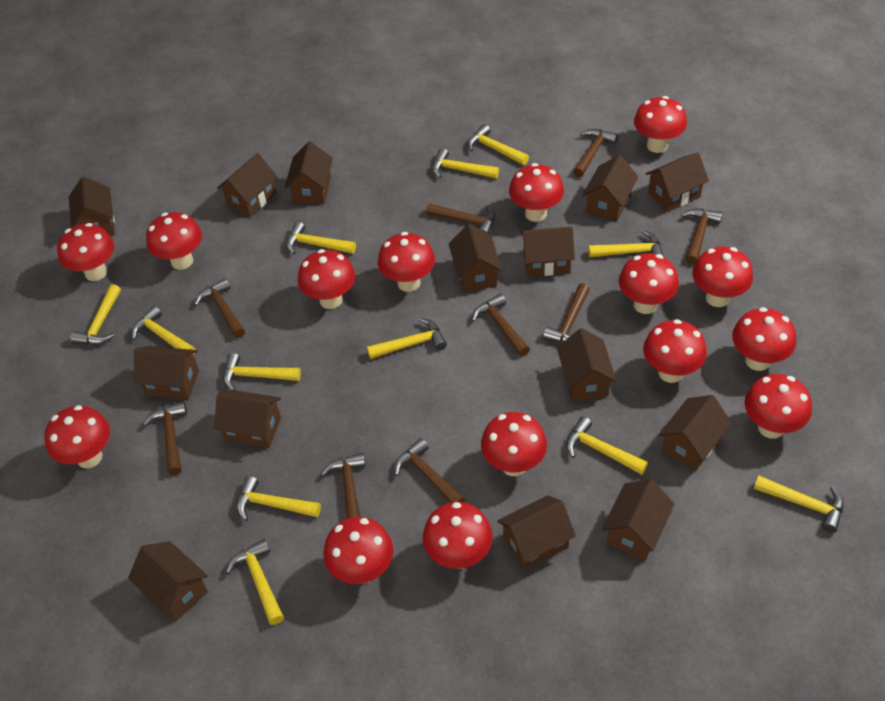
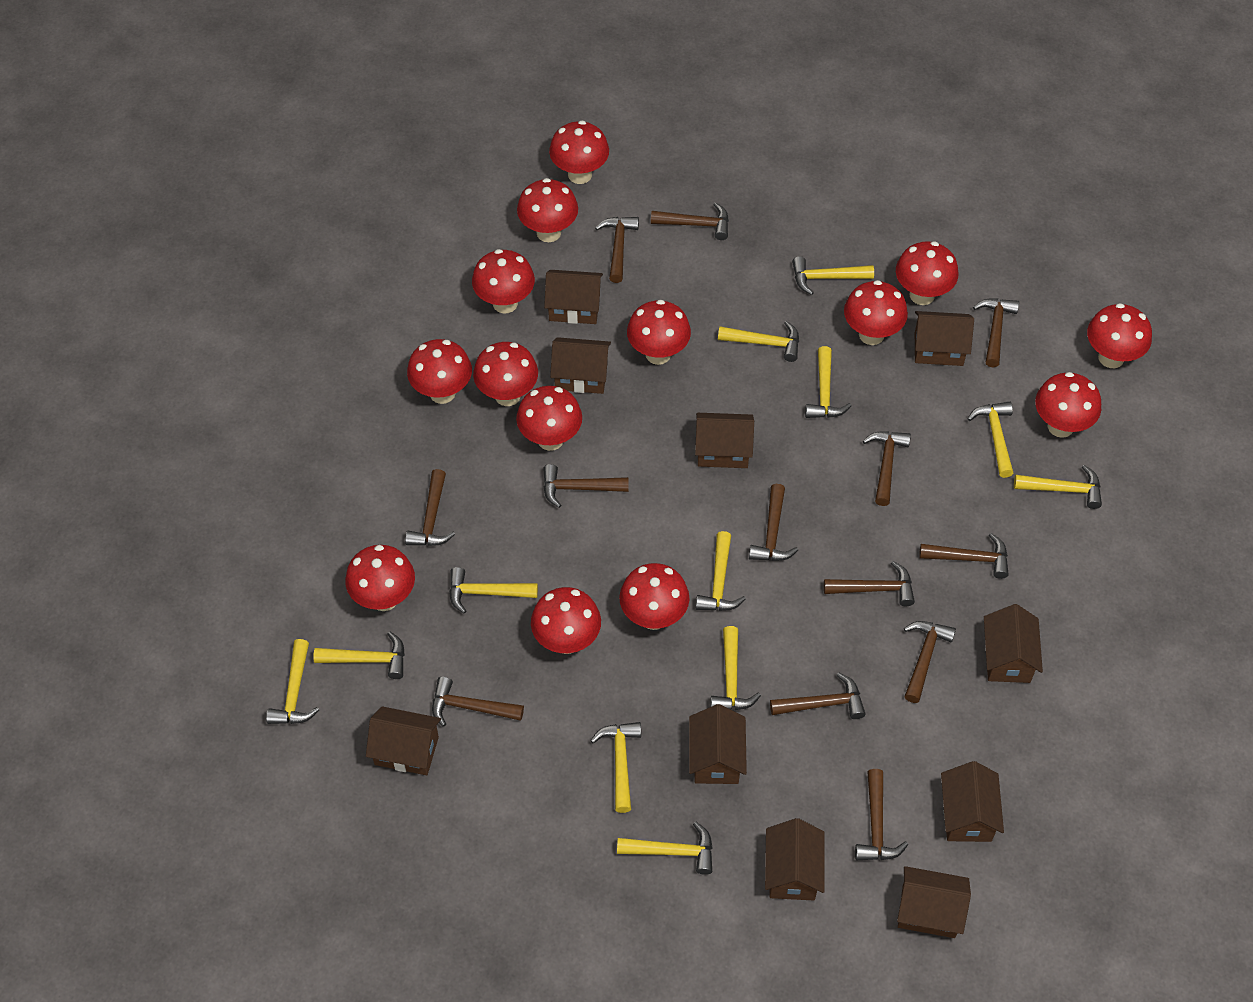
brown hammer: [143,401,187,475] [194,278,245,338] [321,453,366,519] [394,438,465,503] [426,203,495,234] [472,294,530,357] [543,283,590,342] [573,129,619,177] [681,209,723,265] = 9 -> [405,469,455,546] [432,677,524,727] [543,464,629,508] [595,217,639,283] [651,202,729,240] [749,484,798,561] [770,672,866,719] [824,561,915,606] [855,769,908,860] [863,431,911,506] [904,621,956,703] [919,533,1009,579] [973,298,1019,367] = 13
brown house: [69,177,115,235] [128,541,208,621] [133,346,199,399] [214,390,281,448] [217,153,277,217] [285,142,333,204] [449,224,502,292] [497,495,576,570] [520,226,575,277] [557,328,617,402] [582,155,638,221] [602,479,674,560] [646,152,709,212] [658,395,732,471] = 14 -> [366,706,441,775] [544,270,603,324] [550,337,611,394] [689,704,747,784] [695,413,754,468] [765,818,824,901] [897,866,971,938] [915,311,974,366] [941,761,1004,842] [984,604,1043,683] = 10
red mushroom: [44,405,110,468] [57,223,114,281] [146,212,202,270] [298,249,355,309] [323,517,394,584] [378,232,435,292] [423,502,492,569] [481,412,547,476] [509,163,564,222] [619,253,679,314] [634,96,687,153] [643,319,707,383] [692,246,753,307] [732,307,796,371] [744,374,812,438] = 15 -> [345,545,415,611] [407,339,472,404] [472,249,535,314] [473,342,538,406] [516,386,582,451] [517,178,578,242] [531,587,601,654] [549,120,609,184] [619,563,689,630] [627,300,691,365] [844,280,908,345] [896,241,958,305] [1035,372,1101,438] [1087,303,1152,368] = 14

